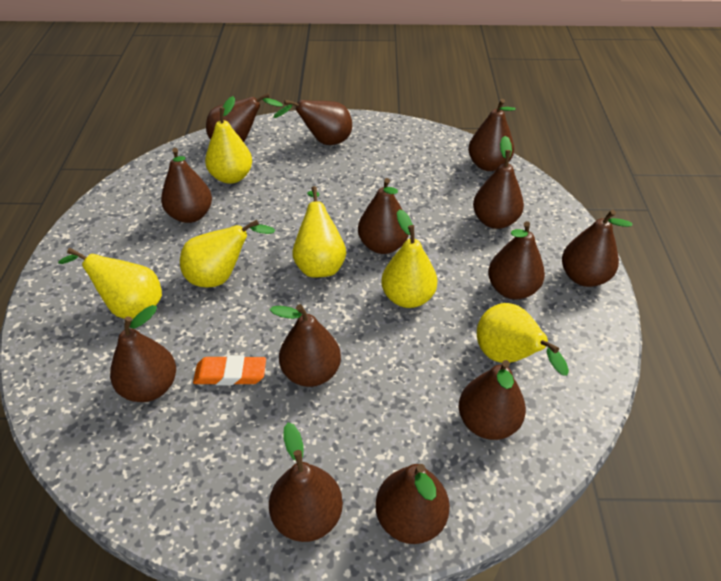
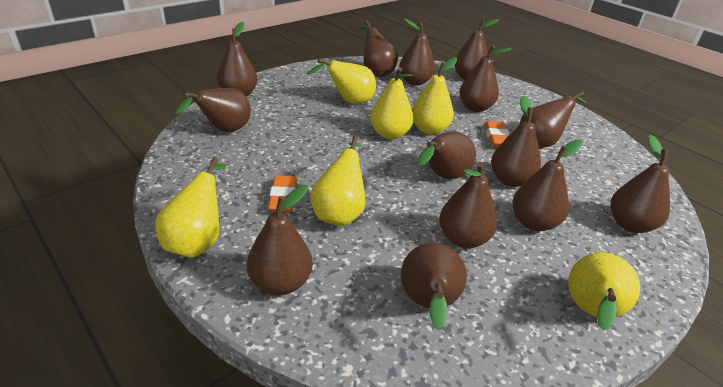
brown pear: [110,305,176,402] [161,148,212,223] [206,93,283,142] [269,422,343,542] [270,304,341,387] [273,100,352,145] [358,178,409,254] [375,464,450,544] [459,360,526,440] [468,99,516,171] [473,136,524,229] [488,221,545,299] [562,210,633,287] = 13 -> [175,88,251,132] [217,22,258,96] [247,185,313,295] [359,20,398,77] [399,19,435,86] [401,242,467,330] [418,131,476,179] [439,162,497,248] [455,19,499,80] [459,45,512,112] [491,96,541,187] [512,139,583,231] [520,91,587,148] [610,135,670,233] = 14
orange eraser: [193,355,266,385] = 1 -> [268,175,297,212] [484,121,510,147] = 2

